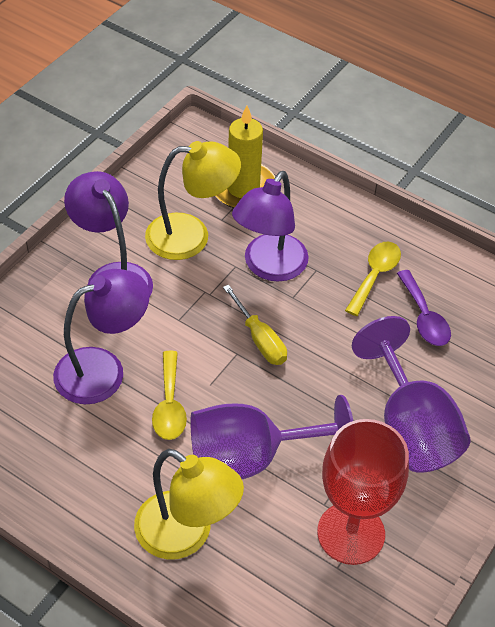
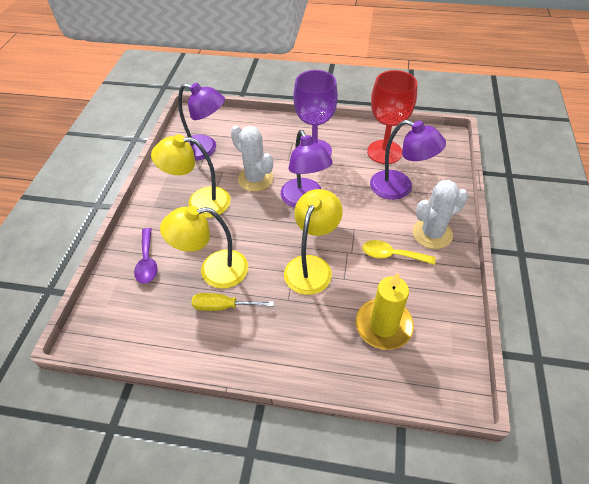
purple goblet: [190,395,353,479] [352,316,471,473] = 2 -> [293,70,338,156] = 1
white cactus: none = 0 -> [231,126,273,192] [413,180,468,249] = 2
yellow lamp: [134,449,244,560] [145,141,241,260] = 2 -> [151,134,231,218] [160,206,248,289] [284,189,343,295] = 3
yellow spoon: [152,351,187,440] [345,242,401,316] = 2 -> [362,240,436,265] = 1

